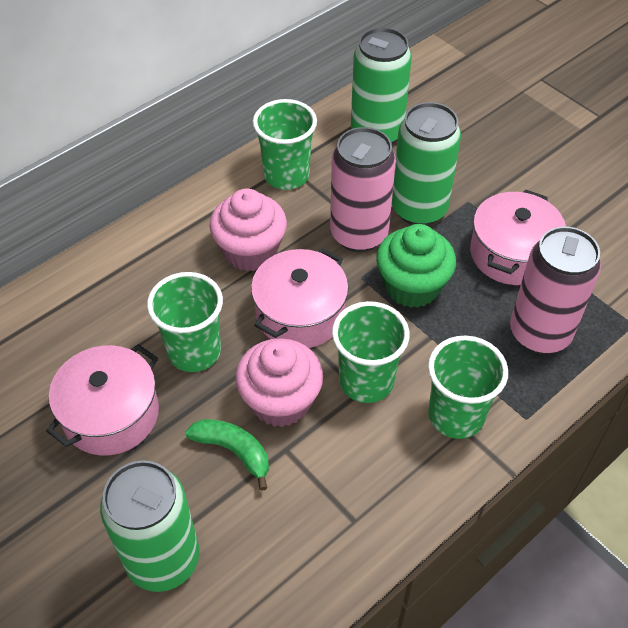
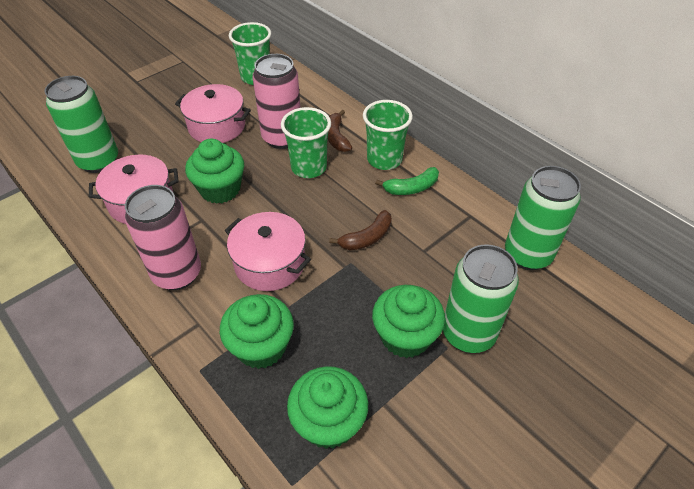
brown banana: none = 0 -> [327,110,352,152] [329,210,392,250] = 2
green cup: [147,272,223,372] [253,99,317,190] [332,301,410,403] [428,336,508,439] = 4 -> [229,22,271,85] [281,107,331,178] [363,100,413,170] = 3
green cupcake: [376,224,456,308] = 1 -> [185,138,244,204] [220,294,294,369] [287,366,368,449] [372,285,445,358] = 4
pink cupcake: [209,189,287,271] [235,338,323,427] = 2 -> none = 0

